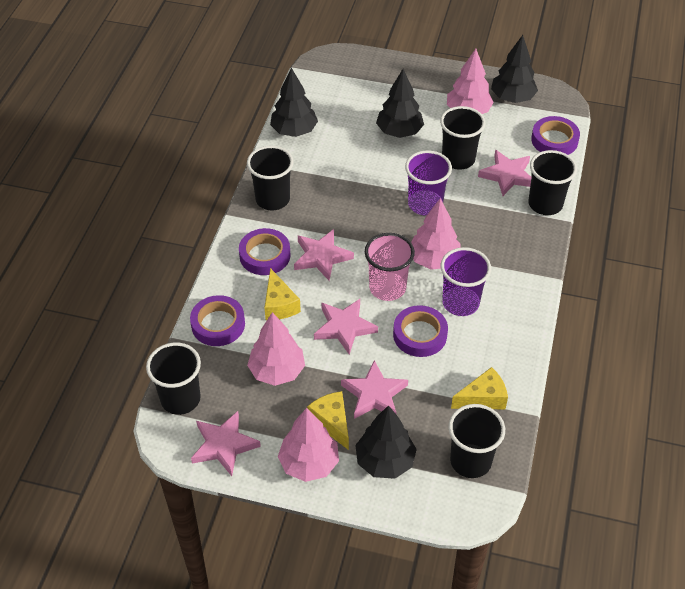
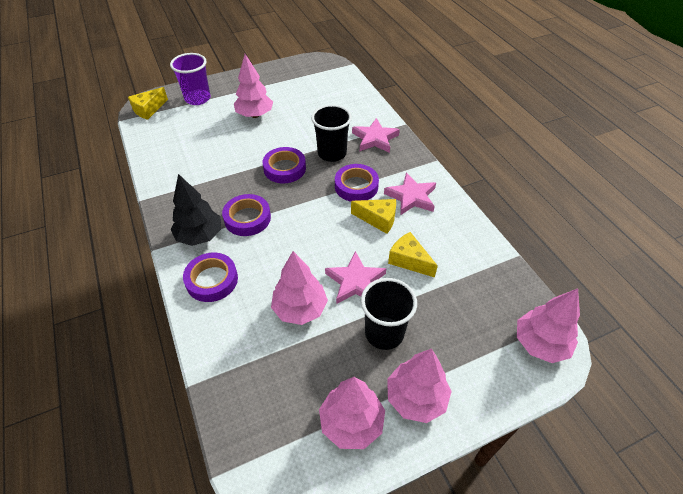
black cup: [146,342,201,415] [247,146,294,210] [440,106,485,170] [448,404,505,478] [528,150,577,215] = 5 -> [311,105,352,162] [361,278,417,350] = 2
black tree: [270,68,318,137] [355,405,417,479] [376,69,424,138] [491,35,538,103] = 4 -> [171,174,221,246] = 1
pink cup: [365,233,415,301] = 1 -> none = 0
pink star: [191,411,261,476] [294,229,354,281] [314,299,378,355] [341,360,408,419] [478,150,531,196] = 5 -> [325,251,386,304] [352,118,400,153] [384,173,436,215] = 3
pink tree: [247,312,305,386] [278,408,339,482] [411,198,461,270] [447,49,494,114] = 4 -> [234,54,273,118] [271,251,328,325] [319,377,385,449] [387,349,452,423] [517,289,580,363] = 5
purple cup: [405,150,452,216] [440,247,491,316] = 2 -> [170,53,211,105] = 1

